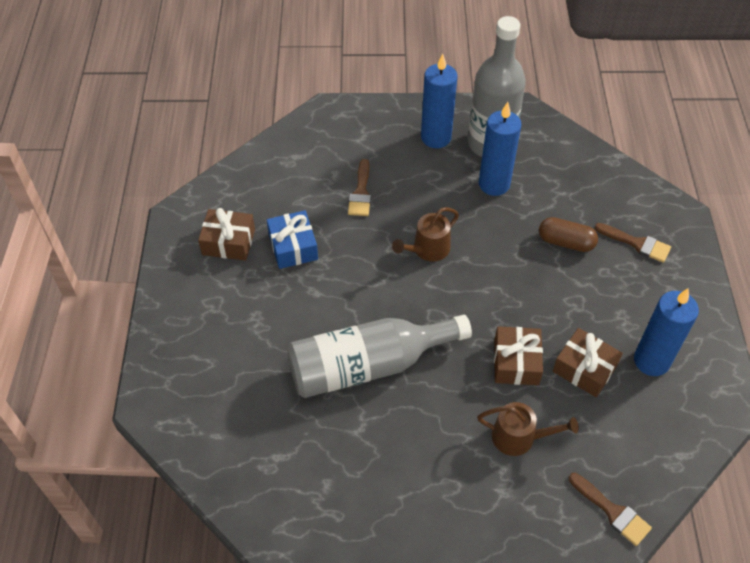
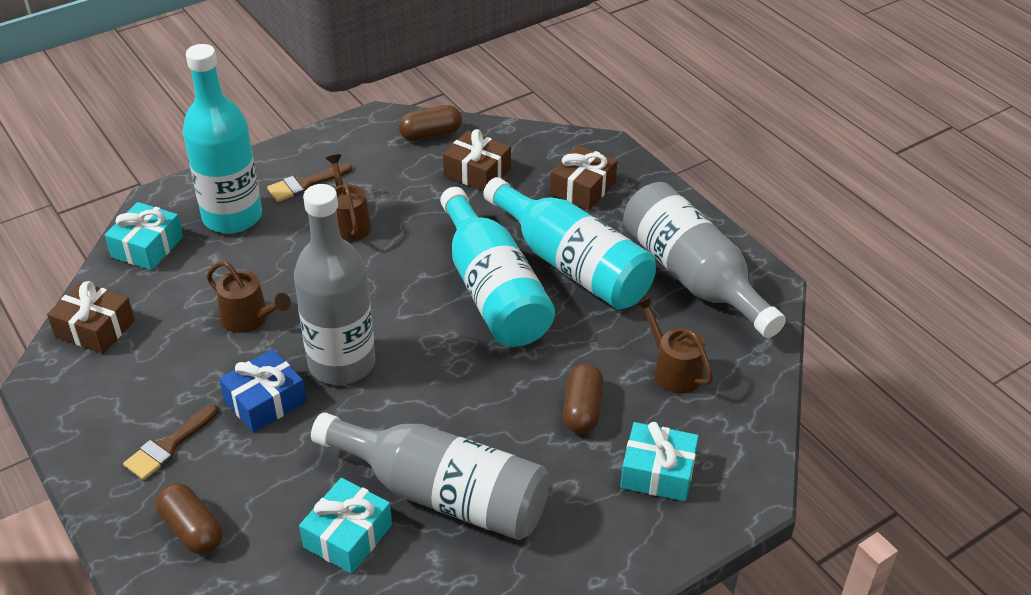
blue candle: [421,54,458,148] [479,102,522,196] [634,288,699,376] = 3 -> none = 0
brown brush: [348,159,371,216] [569,473,652,546] [594,223,671,263] = 3 -> [123,404,218,480] [267,163,353,202] = 2
brown capsule: [539,217,598,252] = 1 -> [156,483,223,554] [398,105,462,141] [563,363,604,434] = 3
brown watering can: [392,207,459,262] [477,402,579,456] = 2 -> [207,261,291,333] [326,154,371,242] [636,296,713,394] = 3
grey bottle: [287,315,472,398] [468,16,526,157] = 2 -> [294,184,375,385] [311,412,550,540] [623,182,786,338] = 3
turquoise bottle: none = 0 -> [183,44,262,234] [440,187,555,347] [483,177,656,310] = 3
turquoise gift: none = 0 -> [105,202,183,270] [299,478,392,574] [620,422,699,501] = 3

